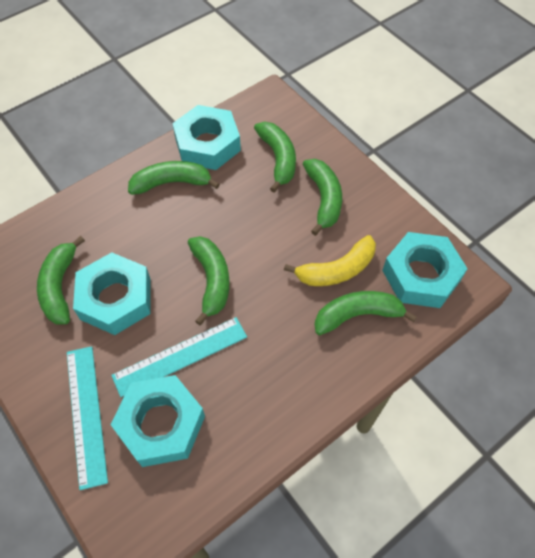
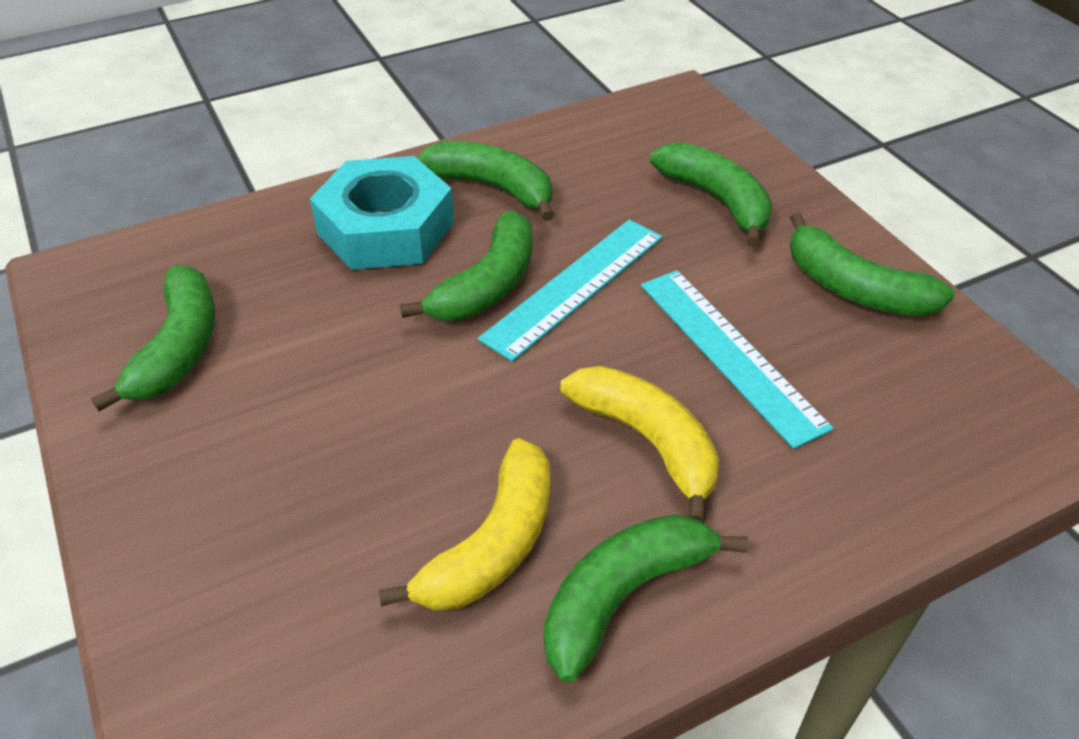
turquoise nut: [73,252,151,335] [111,375,205,467] [172,105,241,170] [382,232,468,308] = 4 -> [310,156,454,270] = 1
yellow banana: [284,235,376,286] = 1 -> [379,438,550,611] [561,366,719,523] = 2

